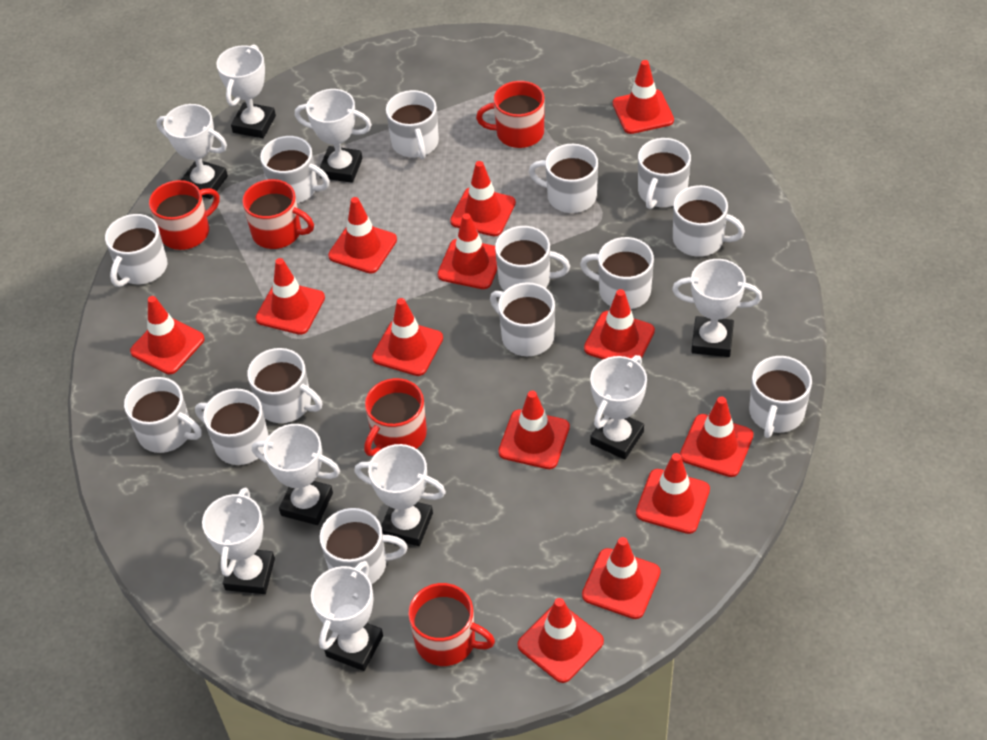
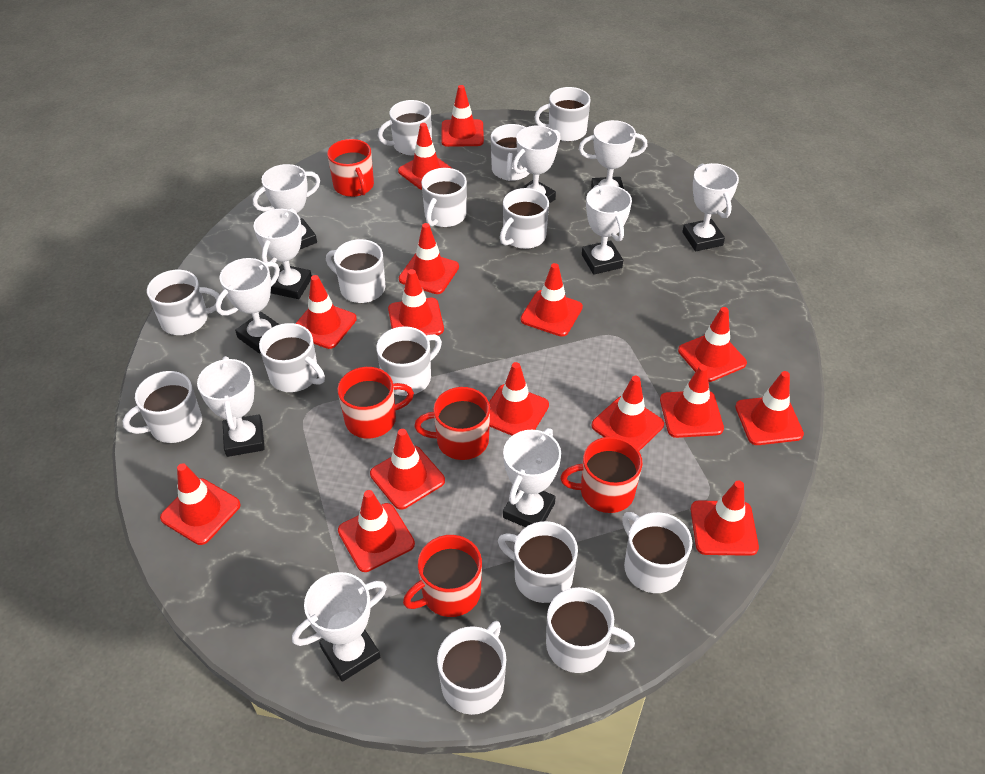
red traffic cone: [130,296,205,374] [255,258,325,335] [328,197,397,274] [372,298,443,376] [438,213,497,289] [450,161,516,236] [498,391,570,469] [518,598,604,683] [582,537,661,619] [584,289,655,359] [613,60,674,134] [636,453,710,534] [680,396,753,477] = 13 -> [160,463,241,545] [295,275,357,349] [338,490,415,572] [370,429,445,510] [388,269,444,335] [398,123,453,190] [399,223,459,294] [441,85,484,147] [489,362,549,436] [521,263,583,337] [592,376,664,451] [660,365,724,438] [678,307,747,382] [691,480,759,556] [735,371,804,445] = 15
white trophy: [156,104,228,199] [202,488,275,594] [216,44,276,138] [252,424,340,525] [295,89,372,183] [311,561,383,671] [354,444,446,546] [590,355,647,460] [672,259,762,357] = 9 -> [197,356,265,457] [215,258,280,353] [253,164,320,249] [254,208,312,299] [292,572,387,682] [503,428,561,527] [513,126,561,204] [579,120,647,189] [582,185,632,275] [682,163,739,251] = 10

